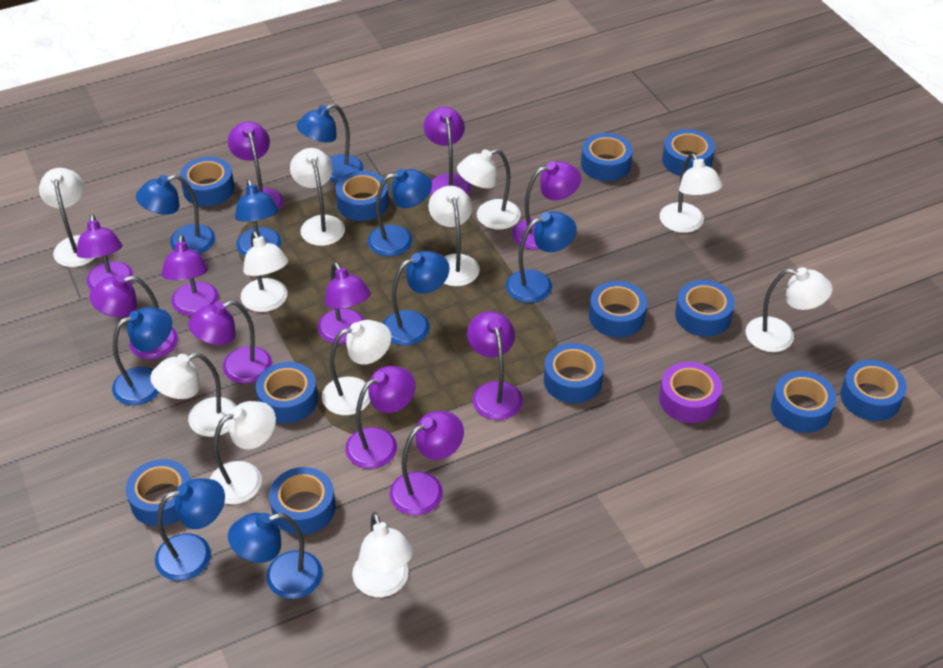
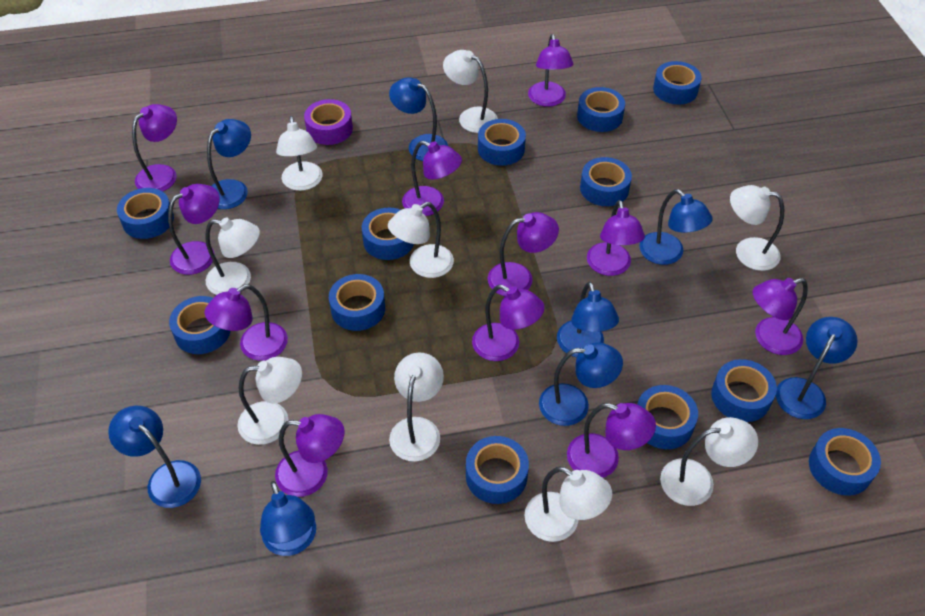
blue lamp: [112,307,172,405] [136,174,215,254] [155,478,225,581] [228,513,323,599] [235,179,282,256] [297,104,364,182] [368,169,432,256] [383,251,450,346] [506,211,577,303] = 9 -> [108,406,201,508] [207,119,251,209] [260,481,316,556] [389,77,448,161] [539,342,623,426] [557,282,619,357] [639,189,713,265] [776,317,858,419] = 8
white lamp: [39,168,95,267] [150,353,236,437] [210,401,276,504] [241,231,288,312] [290,148,345,246] [322,320,391,415] [352,512,413,597] [428,186,480,286] [457,149,521,230] [660,153,723,233] [746,267,833,352] = 11 -> [205,218,260,295] [238,357,302,445] [276,116,323,191] [388,202,454,278] [389,352,444,462] [443,50,498,133] [524,466,612,542] [660,417,758,506] [730,185,784,271] = 9

